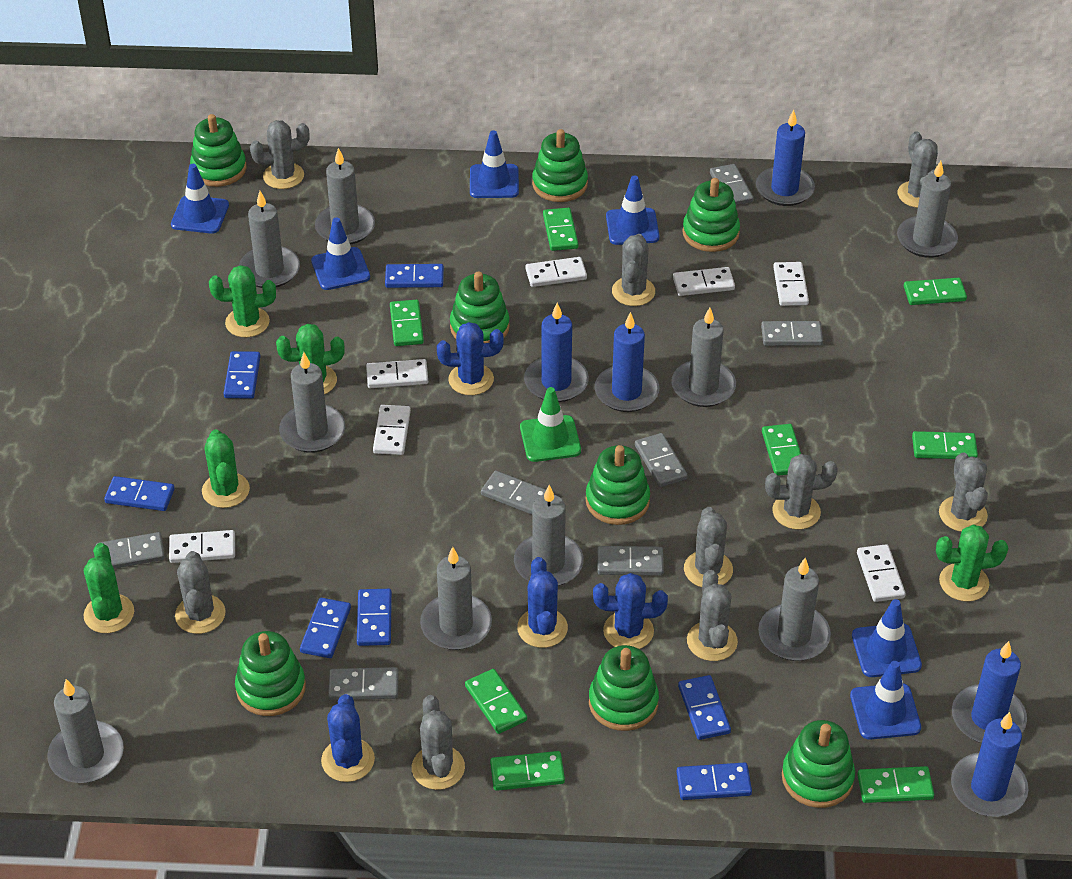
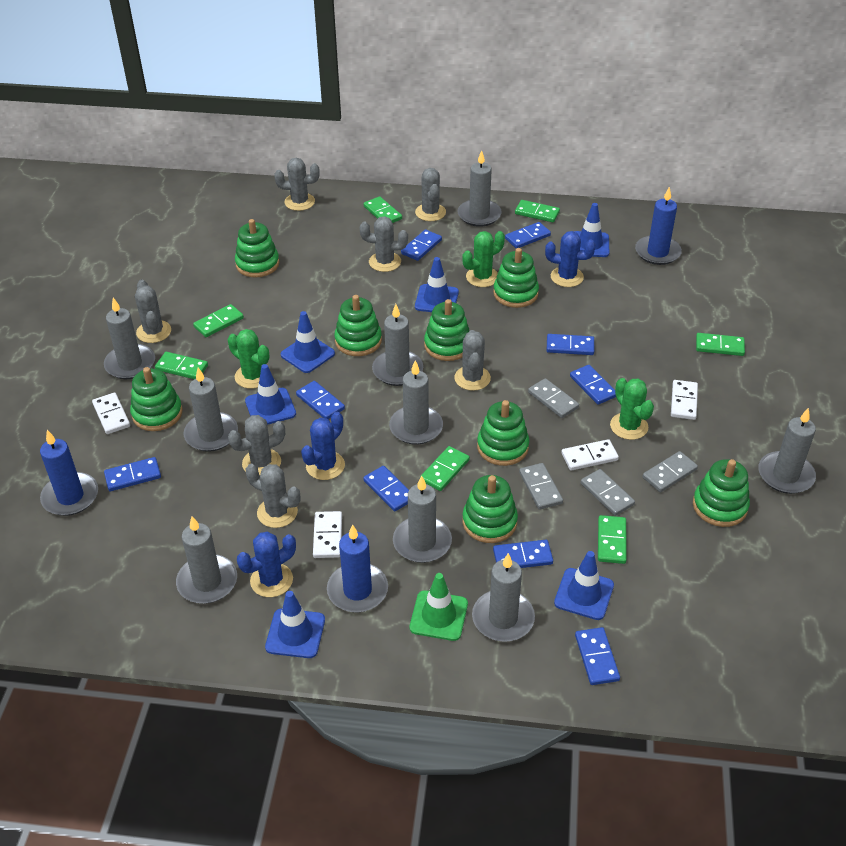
blue cactus: [321,694,375,782] [437,322,504,395] [517,557,568,648] [593,573,668,649] = 4 -> [237,532,296,597] [301,412,345,480] [545,231,596,287] = 3
blue candle: [524,303,589,402] [594,312,659,412] [756,110,815,206] [951,712,1028,817] [952,641,1027,743] = 5 -> [40,430,98,516] [327,524,388,612] [635,187,682,265] = 3
blue domino: [104,476,175,511] [224,351,261,399] [300,598,351,658] [357,589,392,646] [385,264,444,288] [677,762,752,800] [678,675,731,740] = 7 -> [104,457,161,491] [296,381,345,419] [363,466,409,511] [401,230,442,261] [493,540,553,568] [505,222,551,248] [546,334,594,355] [570,365,616,405] [575,627,620,685] = 9
green cactus: [84,543,134,633] [202,429,250,508] [209,265,276,337] [276,324,345,394] [936,525,1008,602] = 5 -> [228,329,269,389] [462,231,505,287] [610,378,654,440] = 3
green domino: [390,300,424,346] [465,669,527,734] [490,751,565,791] [543,208,578,251] [762,424,801,476] [857,766,934,803] [904,278,967,305] [912,431,978,459] = 8 -> [155,352,208,379] [193,304,244,337] [364,196,402,223] [420,446,470,491] [515,200,560,222] [598,515,627,564] [696,333,745,356] = 7
grey cactus: [175,551,226,634] [250,120,310,189] [412,695,465,790] [612,234,655,306] [684,507,733,587] [687,570,738,661] [765,454,838,529] [898,131,938,208] [939,452,988,532] = 9 -> [135,280,171,343] [228,415,285,475] [246,464,301,528] [274,158,320,211] [360,216,408,272] [415,168,446,221] [454,330,491,391] = 7
grey domino: [96,532,165,569] [328,667,399,700] [481,471,546,515] [597,546,664,576] [635,433,688,487] [710,164,754,205] [761,321,823,346] = 7 -> [519,463,563,510] [528,378,579,418] [581,469,635,516] [642,451,698,492] = 4
white domino: [169,530,235,563] [366,359,428,388] [373,405,411,455] [525,257,587,287] [673,267,735,296] [773,262,809,306] [857,544,906,602] = 7 -> [92,393,130,434] [313,511,342,558] [561,439,619,471] [671,380,698,420] = 4

